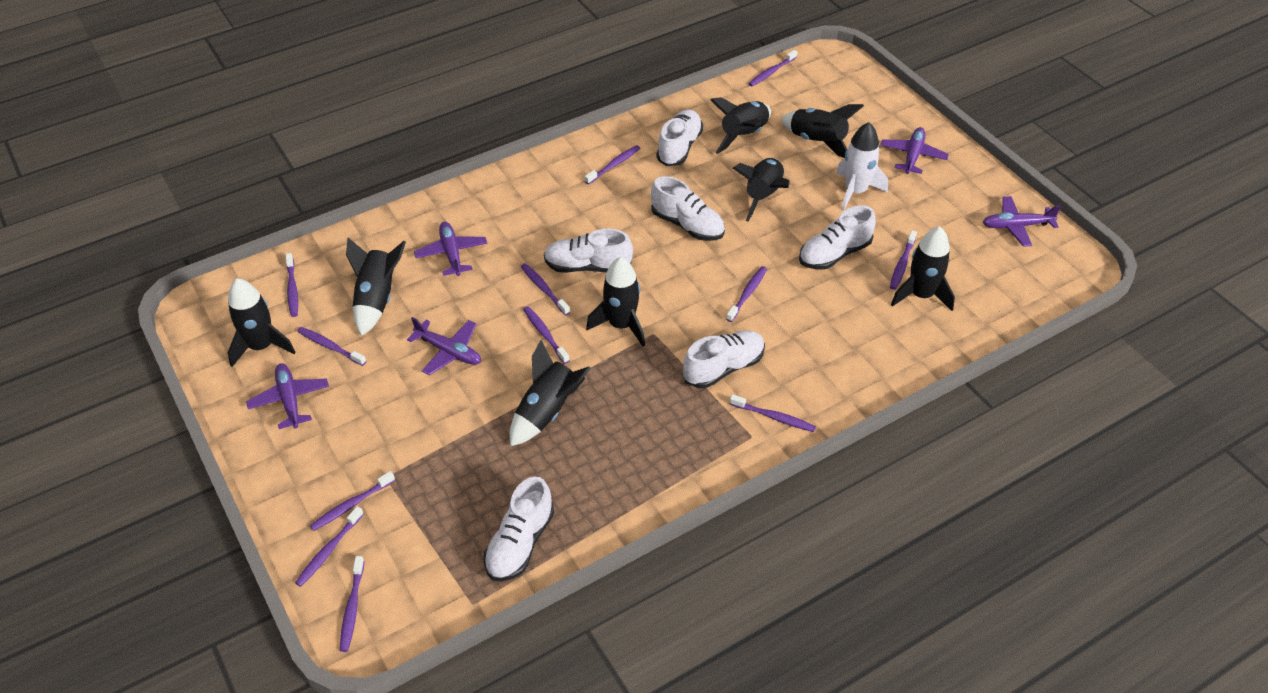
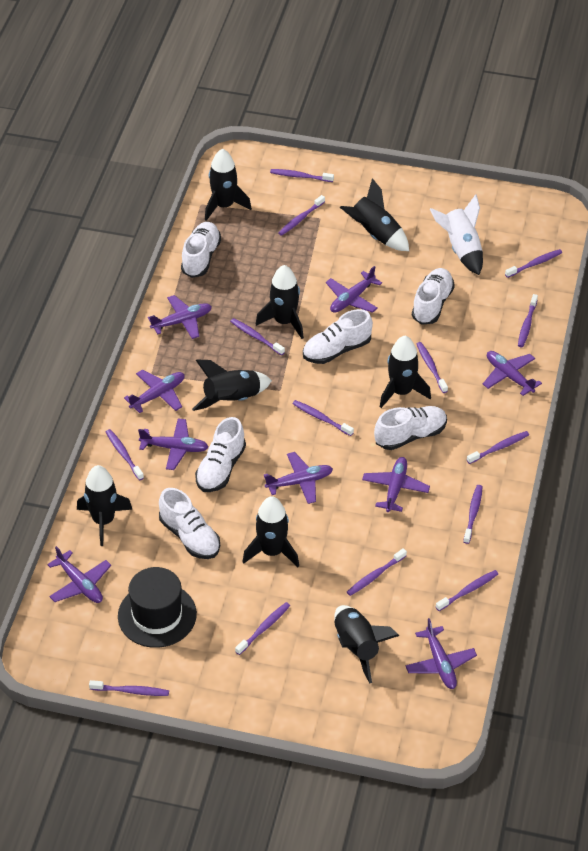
black hat: none = 0 -> [118,567,197,648] = 1
purple plane: [246,363,329,429] [407,317,481,375] [414,222,487,276] [881,127,949,174] [983,196,1061,247] = 5 -> [47,546,111,603] [124,370,184,413] [138,418,208,470] [148,295,212,339] [264,452,333,504] [326,266,382,313] [362,457,430,512] [405,618,477,689] [483,351,542,396] = 9
purple toothbrush: [286,253,298,317] [295,506,364,587] [297,327,366,366] [310,471,395,531] [340,556,364,652] [521,263,570,315] [523,306,570,364] [585,145,640,184] [726,266,767,322] [730,394,816,432] [748,50,797,86] [890,230,917,290] = 12 -> [89,680,169,696] [106,429,144,480] [230,318,285,355] [235,602,290,655] [270,169,334,182] [278,195,325,236] [293,400,354,436] [347,548,407,596] [417,342,448,393] [436,570,498,611] [463,485,483,544] [467,431,529,464] [505,249,562,278] [518,294,538,347] = 14

